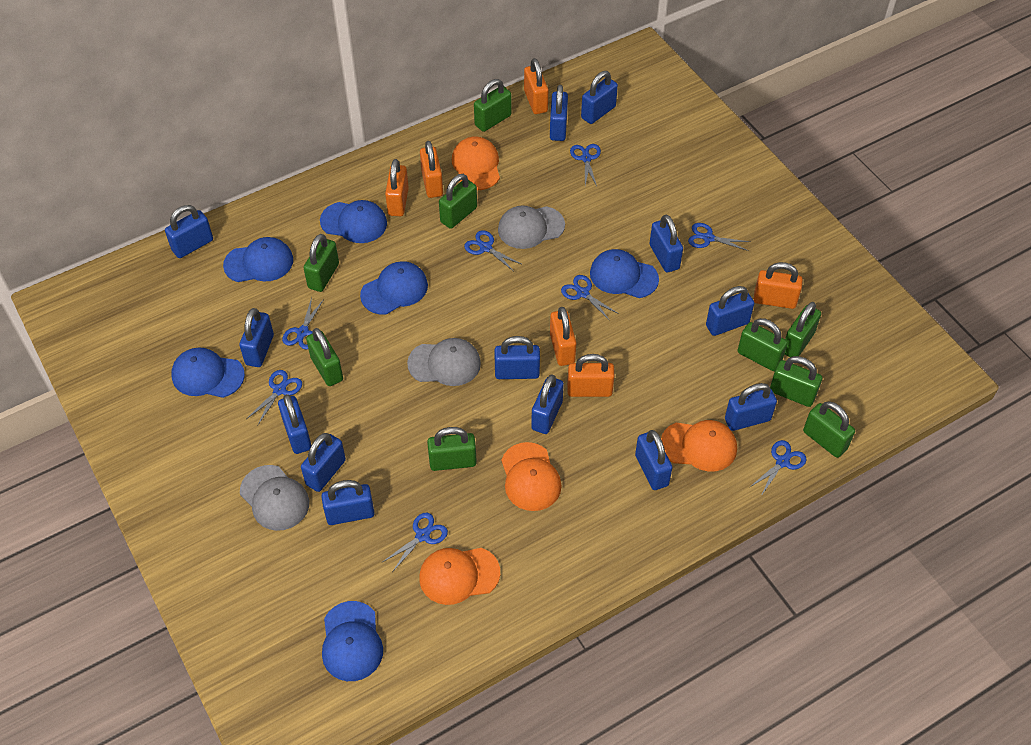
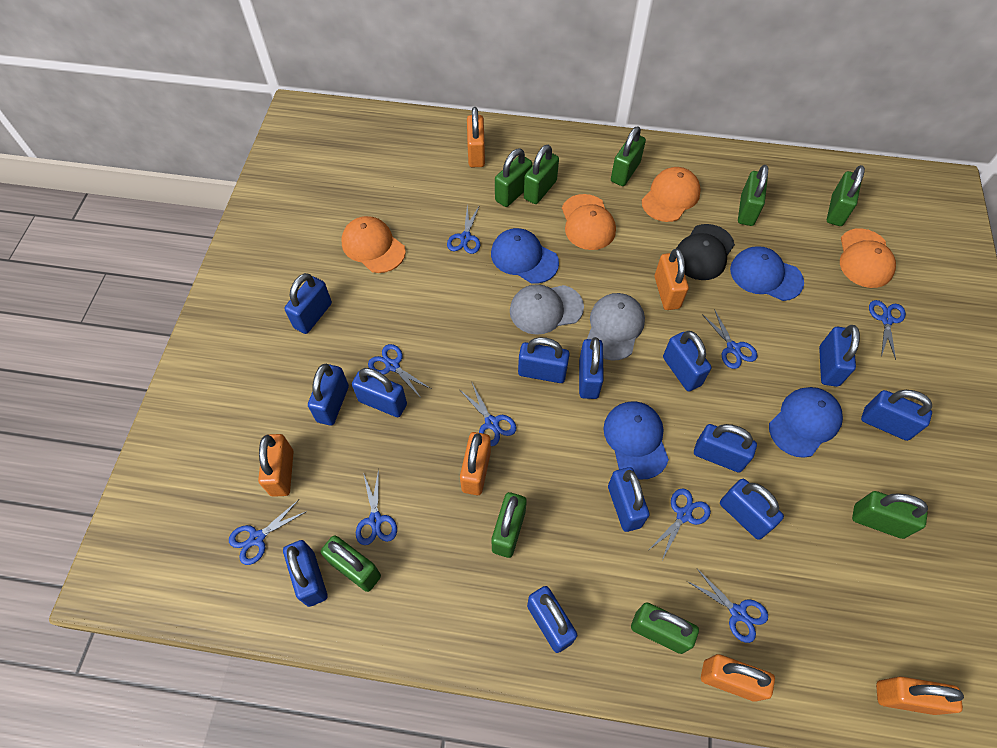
black cap: none = 0 -> [676,224,735,280] = 1
blue cap: [171,347,245,398] [223,237,293,282] [320,200,387,243] [322,601,383,681] [360,261,428,315] [590,249,659,298] = 6 -> [491,228,559,284] [603,401,669,480] [730,246,804,301] [769,387,843,458] = 4
blue scissors: [246,370,302,426] [282,297,324,350] [383,513,448,571] [464,230,521,271] [561,275,619,321] [570,144,601,186] [688,223,750,251] [750,440,806,496] = 8 -> [229,500,307,565] [356,469,397,545] [368,344,431,398] [447,205,480,254] [459,383,517,446] [650,488,711,560] [687,569,768,643] [702,309,757,369] [869,300,906,360] = 9
grey cap: [240,465,309,531] [407,338,481,386] [498,205,565,249] = 3 -> [510,284,584,335] [587,293,645,361] = 2

